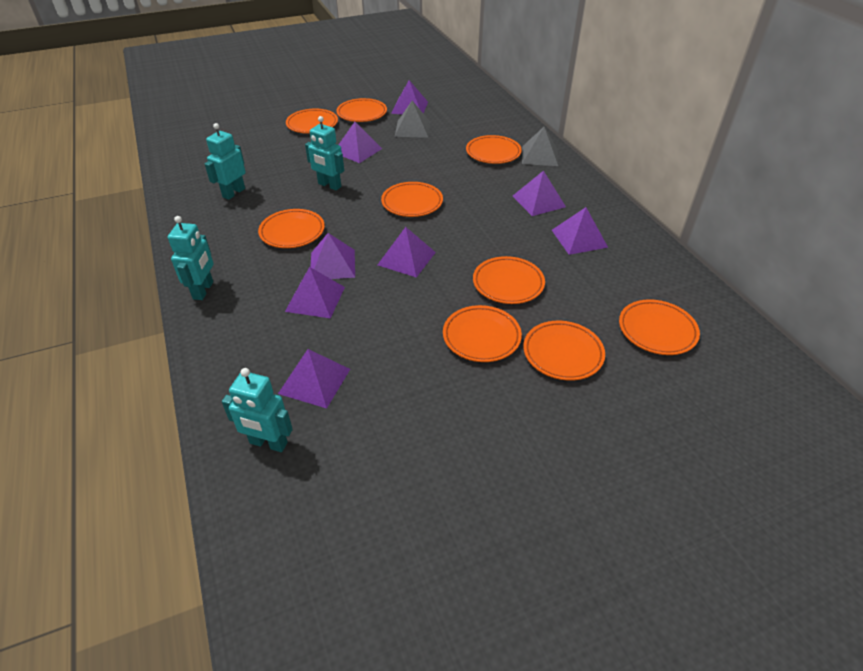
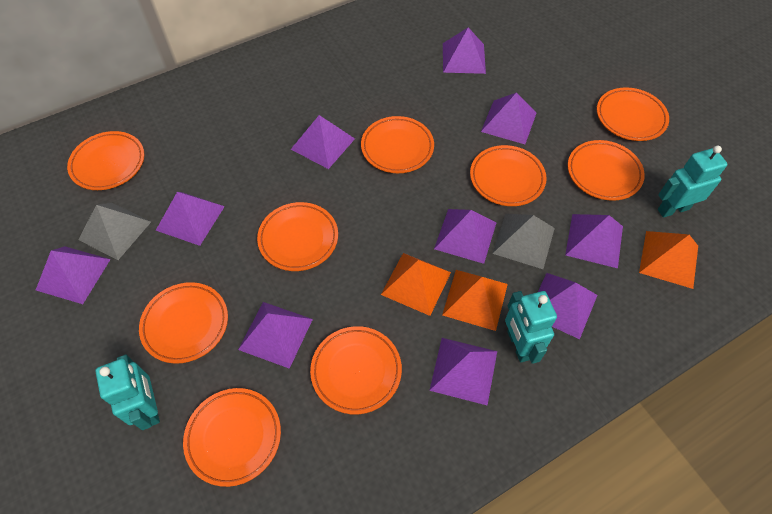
orange pyramid: none = 0 -> [381,253,451,316] [442,270,508,331] [639,231,698,289] = 3
purple pyramid: [278,349,350,408] [285,267,345,318] [311,233,355,279] [338,122,382,163] [377,227,436,278] [391,80,428,115] [513,171,566,216] [552,207,608,255] = 8 -> [36,246,111,304] [156,192,225,246] [238,302,313,369] [291,115,355,169] [429,338,497,405] [434,209,497,264] [443,27,486,74] [481,92,537,144] [538,273,597,339] [565,214,623,268] = 10
turquoise robot: [168,216,214,300] [205,123,246,200] [222,368,293,452] [305,116,344,190] = 4 -> [95,355,160,430] [505,291,557,364] [658,145,728,218] = 3

